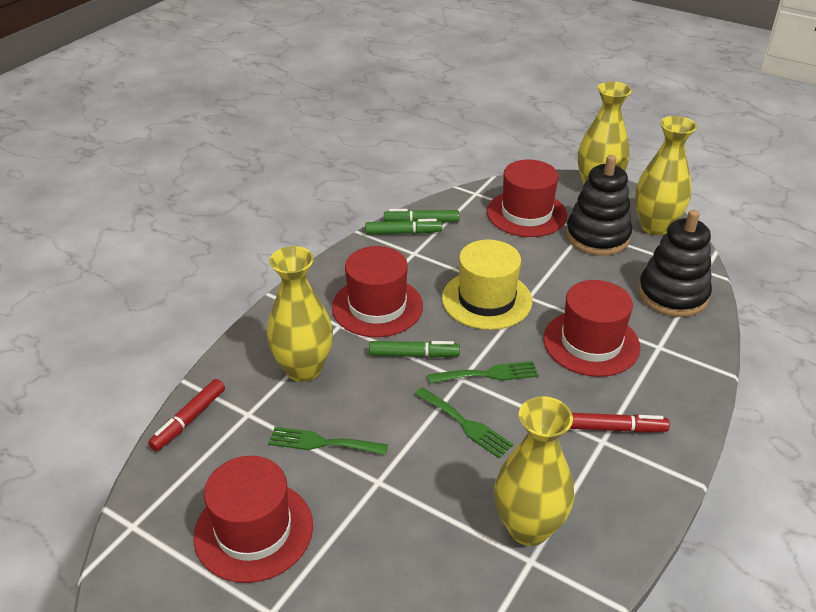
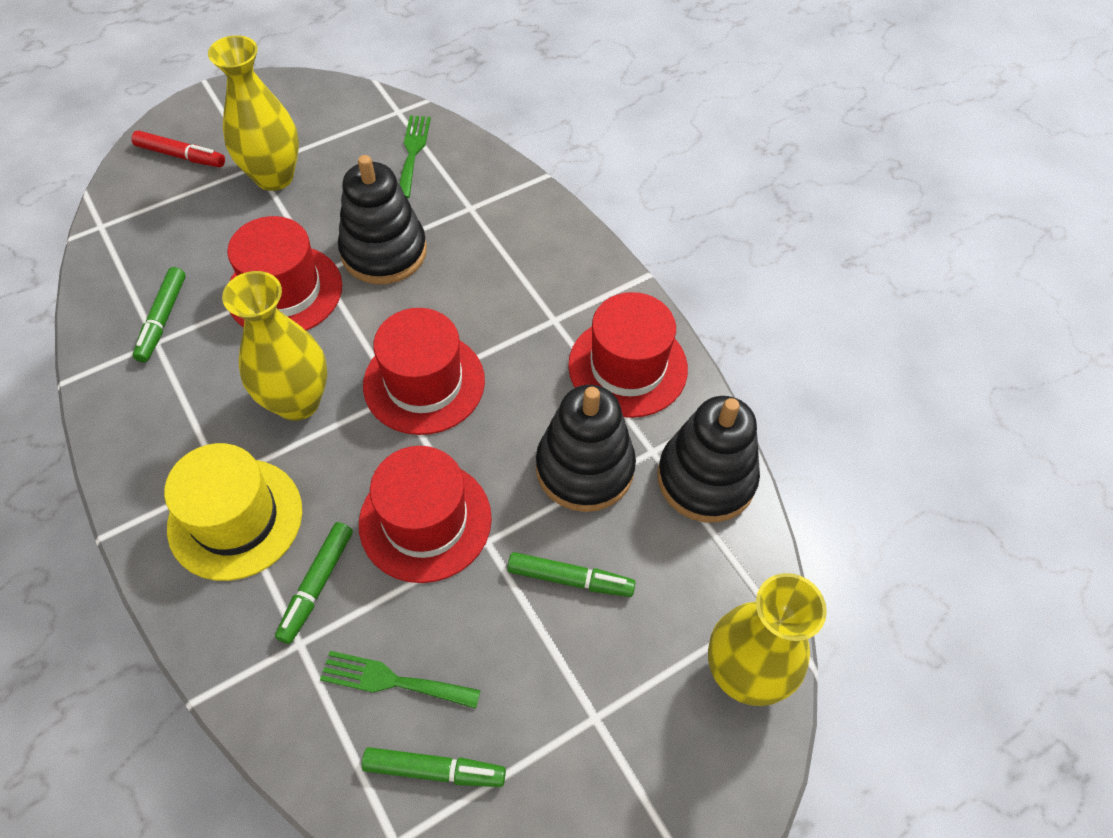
black stacking toy: [566,155,632,256] [638,210,712,317] = 2 -> [338,155,427,284] [536,385,636,512] [657,396,760,522] = 3
green fork: [268,427,388,455] [415,387,513,458] [428,361,538,384] = 3 -> [320,651,481,709] [399,115,431,198] = 2
green marker: [365,219,442,235] [369,341,460,358] [384,209,459,222] = 3 -> [132,267,186,362] [275,522,353,644] [362,747,506,787] [507,552,636,597] = 4
red marker: [148,379,225,451] [570,413,670,433] = 2 -> [132,130,225,167] = 1
yellow vase: [266,246,333,382] [494,396,574,546] [578,81,632,185] [635,116,697,235] = 4 -> [208,35,299,191] [222,271,328,421] [708,573,827,706] = 3

